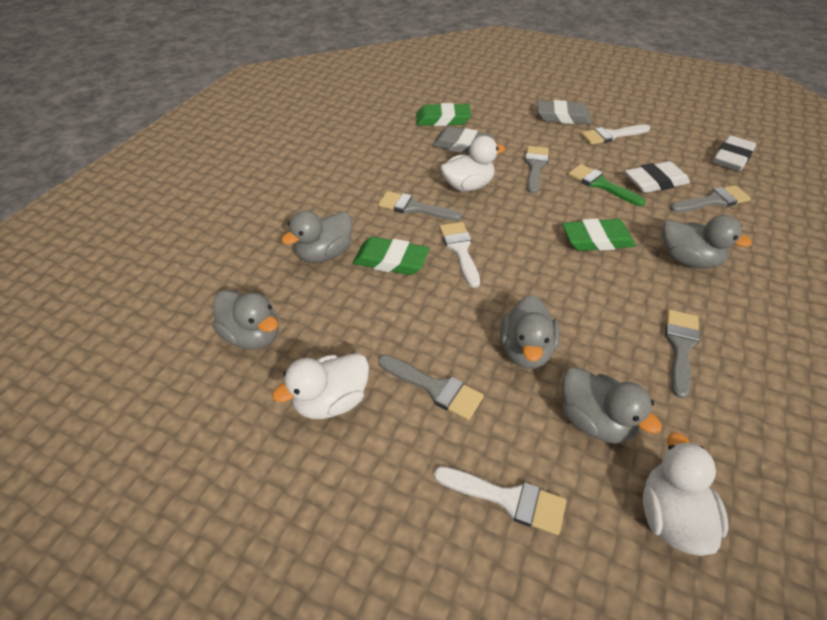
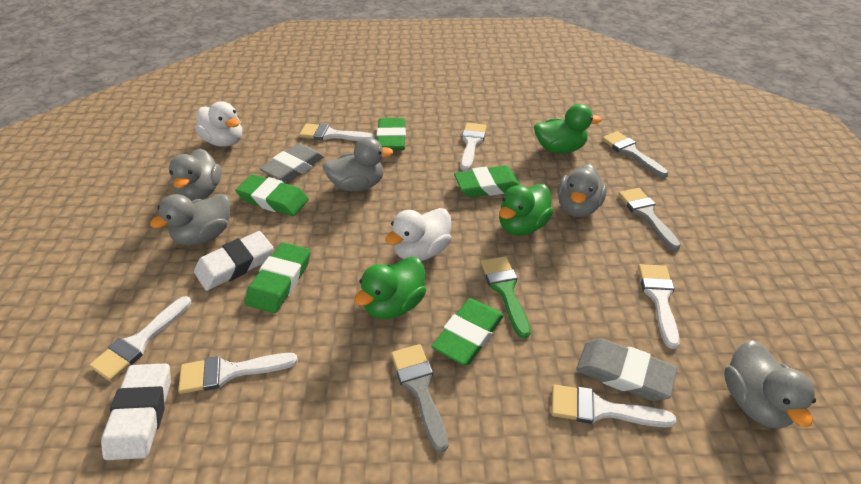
green duck: none = 0 -> [354,257,426,319] [499,184,554,235] [534,104,602,154] = 3
green eraser: [353,237,429,275] [416,103,471,126] [562,218,636,251] = 3 -> [235,174,309,216] [245,242,310,313] [376,118,406,151] [431,298,504,365] [454,165,521,198] = 5
grey brush: [378,191,462,221] [378,355,484,420] [525,146,549,194] [665,310,700,399] [670,185,751,212] = 5 -> [391,344,448,453] [602,131,668,178] [618,188,681,251] = 3
white brush: [434,466,566,535] [439,222,480,288] [581,124,650,145] = 3 -> [89,296,191,381] [178,353,298,394] [299,123,375,141] [460,123,487,171] [551,385,676,427] [638,264,680,349] = 6
white duck: [272,353,369,419] [440,136,505,192] [643,432,729,556] = 3 -> [195,101,242,147] [385,208,451,261] = 2

